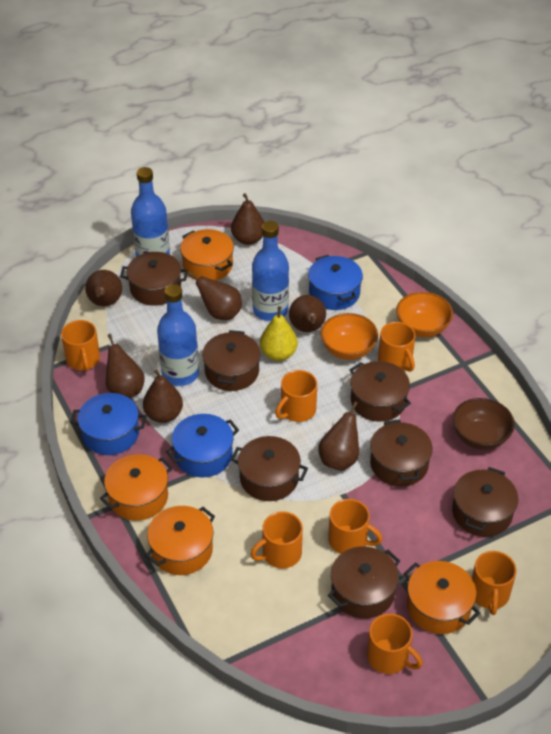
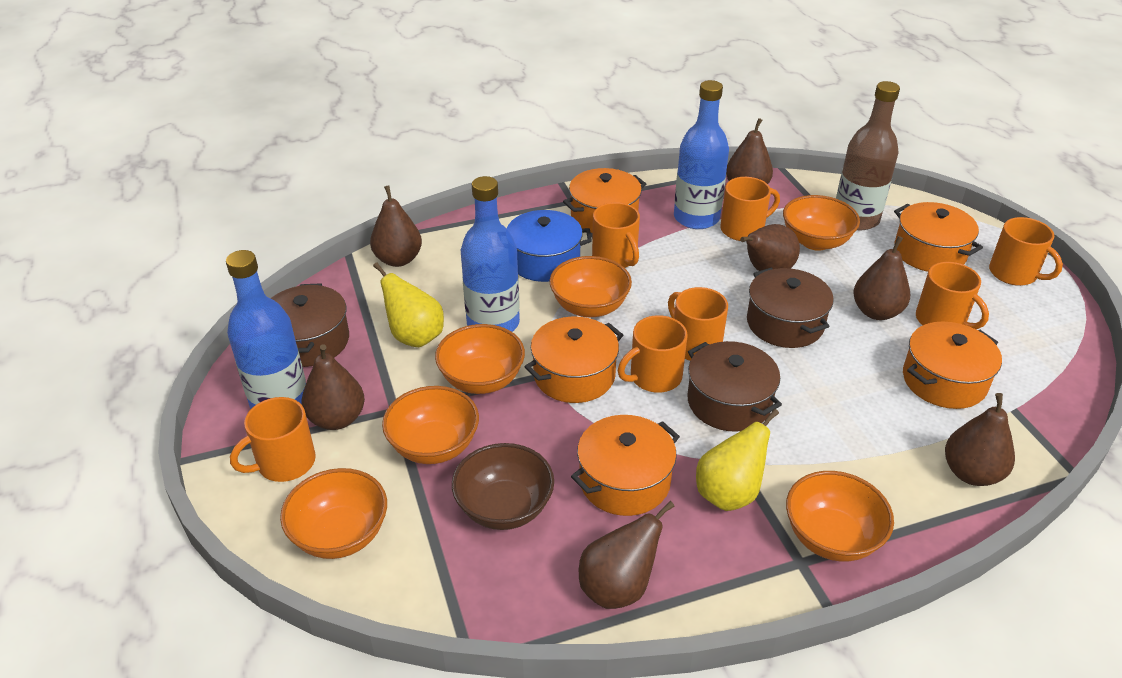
blue pot: [70,393,147,455] [166,414,239,477] [308,255,363,310] = 3 -> [507,210,592,282] = 1
brown bottle: none = 0 -> [836,81,900,230] = 1
brown pot: [120,252,188,306] [202,330,260,391] [231,436,308,501] [328,546,400,619] [350,361,411,422] [370,419,433,487] [452,467,518,537] = 7 -> [271,283,349,367] [687,341,782,432] [747,268,834,348] = 3
orange bowl: [321,313,378,360] [396,292,453,337] = 2 -> [280,468,387,559] [382,386,479,464] [435,324,525,394] [550,256,632,317] [783,195,860,251] [786,471,894,562] = 6
orange pot: [100,454,172,521] [145,506,215,575] [180,229,234,281] [404,561,480,634] = 4 -> [525,316,623,403] [563,168,646,233] [571,415,680,516] [894,202,983,272] [903,322,1002,409] = 5
yellow pear: [260,306,298,361] = 1 -> [373,262,444,347] [696,409,779,511] = 2

